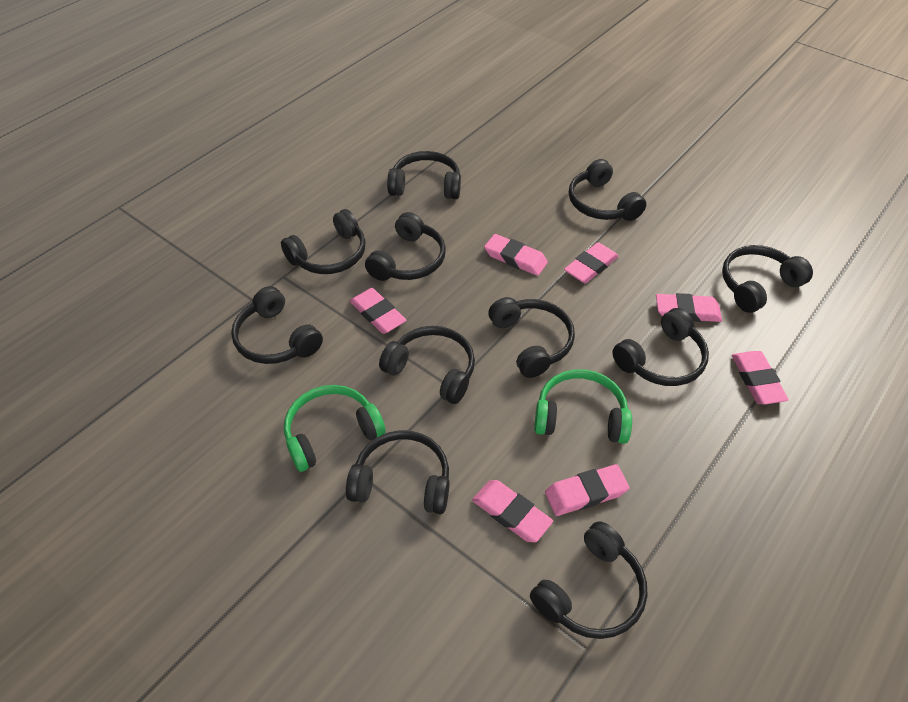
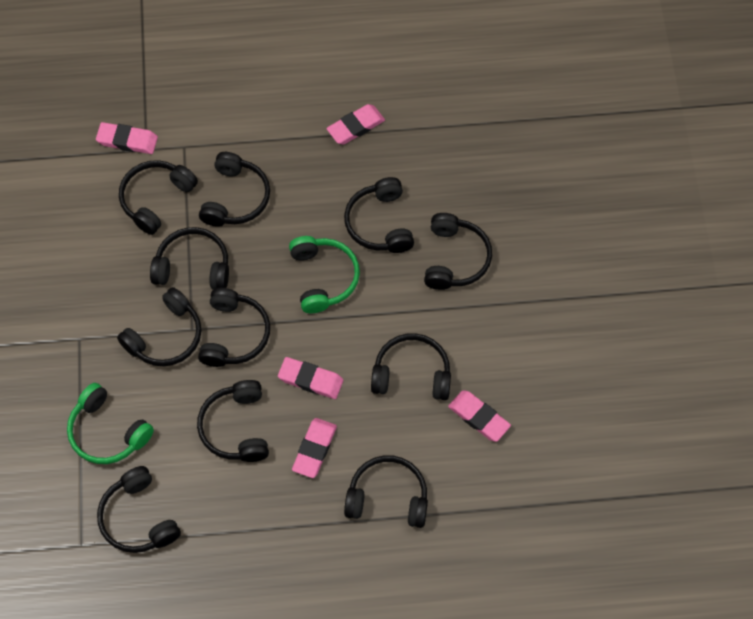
pink eraser: [350,288,406,334] [472,480,553,542] [484,234,548,276] [545,464,630,516] [564,242,619,284] [656,293,722,322] [732,351,789,405] = 7 -> [96,122,158,154] [278,357,343,399] [292,418,337,478] [326,104,385,144] [448,390,511,442] = 5

